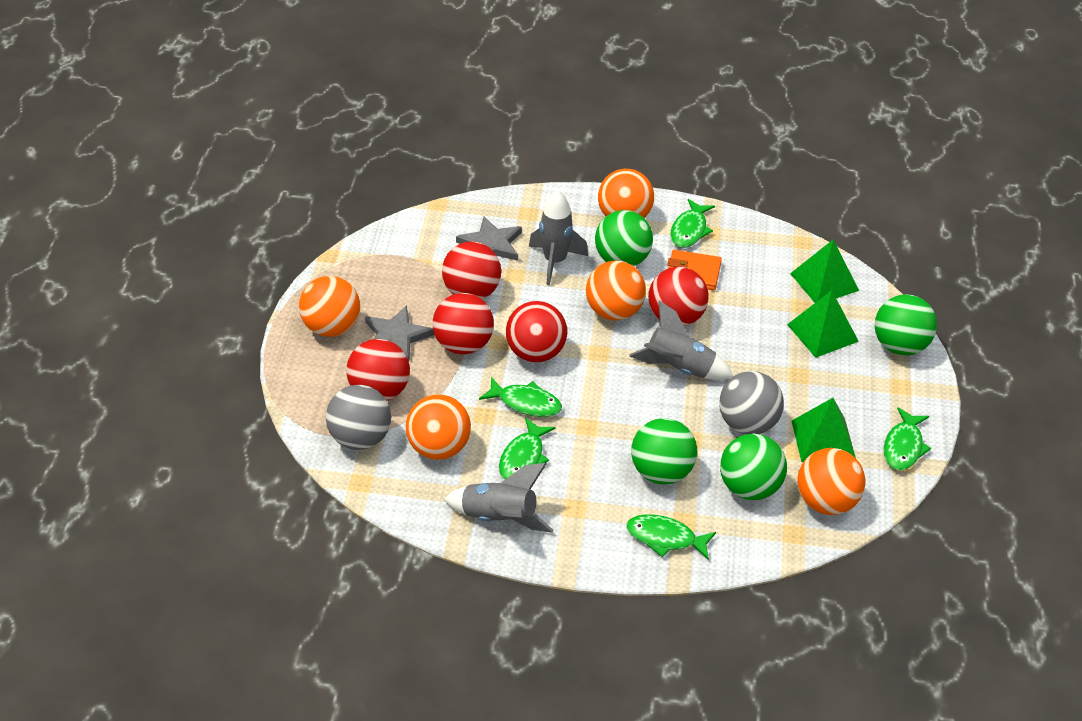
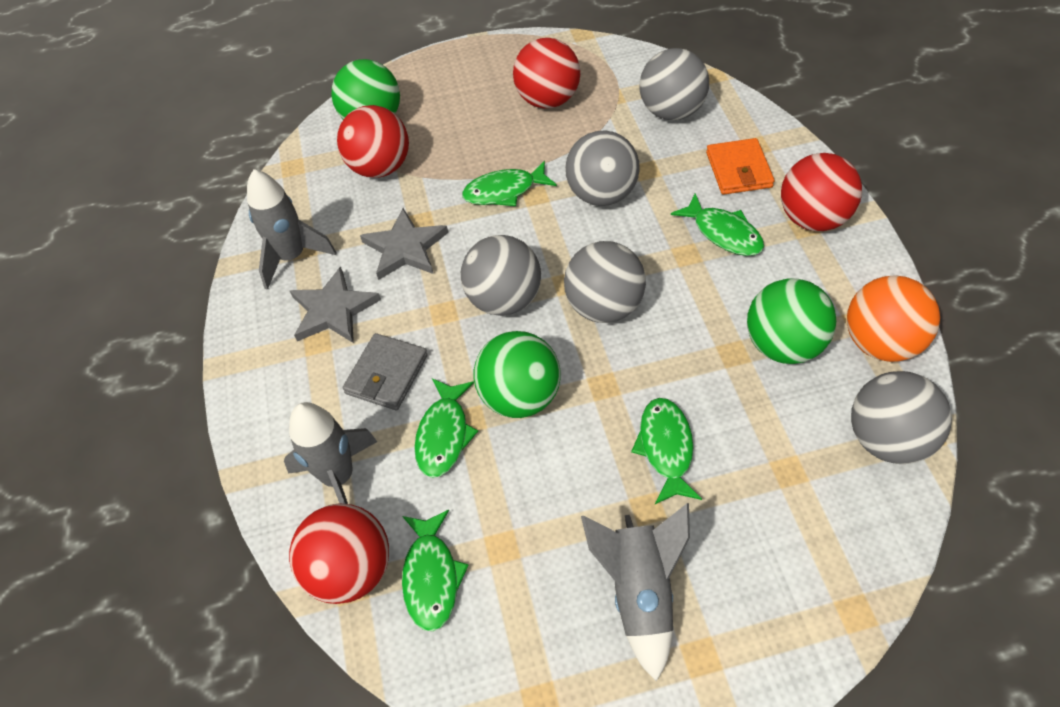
green ball: [595,210,653,266] [631,418,697,485] [720,433,787,500] [875,294,937,355] = 4 -> [332,59,400,120] [474,331,561,418] [747,279,836,364] = 3
green pyramid: [787,290,859,358] [790,240,859,303] [792,398,856,462] = 3 -> none = 0
grey ball: [326,385,391,450] [719,371,784,435] = 2 -> [461,235,541,316] [564,241,646,323] [565,130,640,206] [639,48,709,120] [851,371,952,464] = 5
grey wallet: none = 0 -> [343,333,428,410] = 1
orange ball: [299,276,360,337] [406,394,471,460] [586,261,646,321] [598,169,654,218] [797,448,866,515] = 5 -> [847,276,940,362] = 1
red ball: [346,339,410,401] [433,293,494,354] [442,241,501,299] [506,301,567,363] [648,267,709,326] = 5 -> [289,503,389,604] [337,105,409,178] [513,38,580,109] [781,153,862,231] = 4

